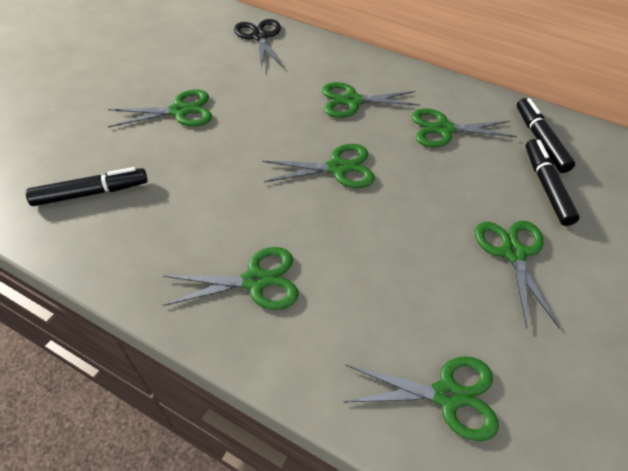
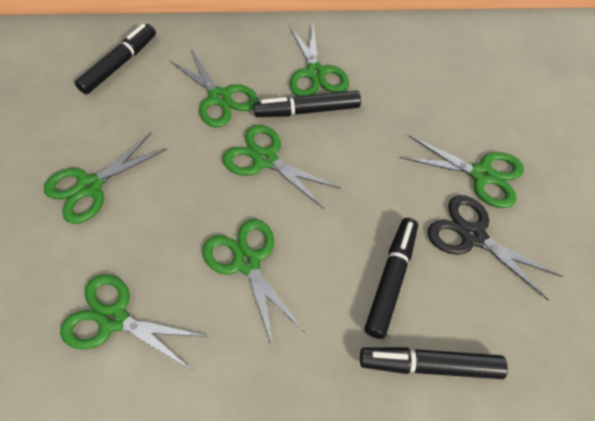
black marker: [26,167,148,206] [517,98,575,173] [525,139,580,226] = 3 -> [75,24,156,94] [253,90,361,117] [360,347,508,379] [364,218,418,339] = 4

